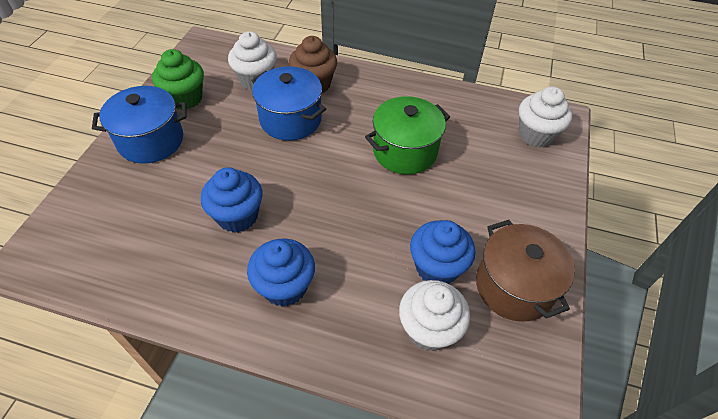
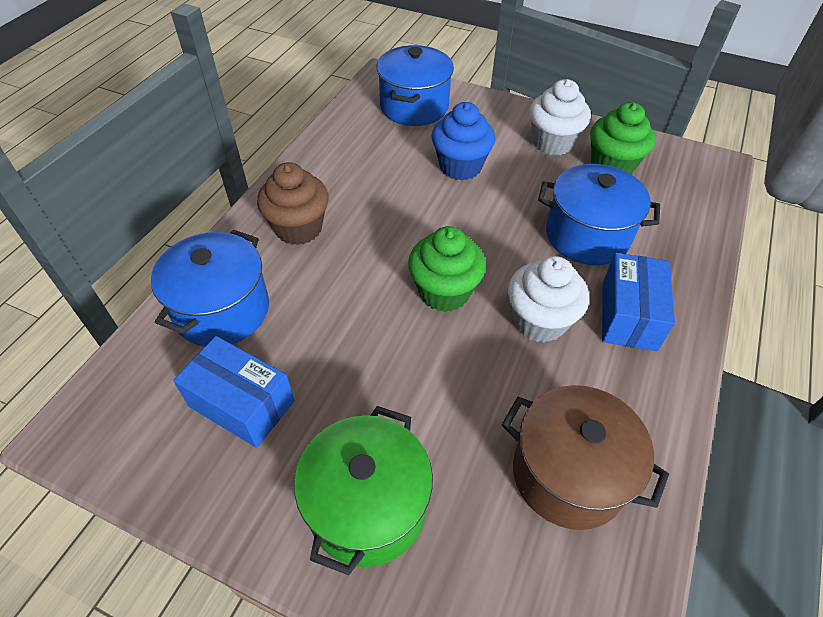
blue box: none = 0 -> [173,336,295,448] [602,253,675,351] = 2
blue cupcake: [201,167,263,232] [247,239,315,307] [410,220,475,284] = 3 -> [431,102,496,180] = 1
blue pot: [92,86,187,164] [251,66,326,141] = 2 -> [151,230,269,347] [376,45,454,126] [538,164,660,265] = 3
green cupcake: [152,49,204,110] = 1 -> [408,226,486,312] [590,102,655,174] = 2
white cupcake: [228,31,277,90] [399,280,470,351] [519,87,572,147] = 3 -> [508,256,589,343] [529,79,591,156] = 2

